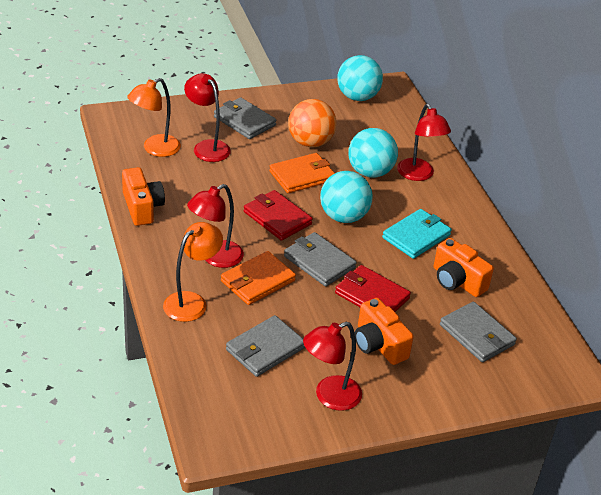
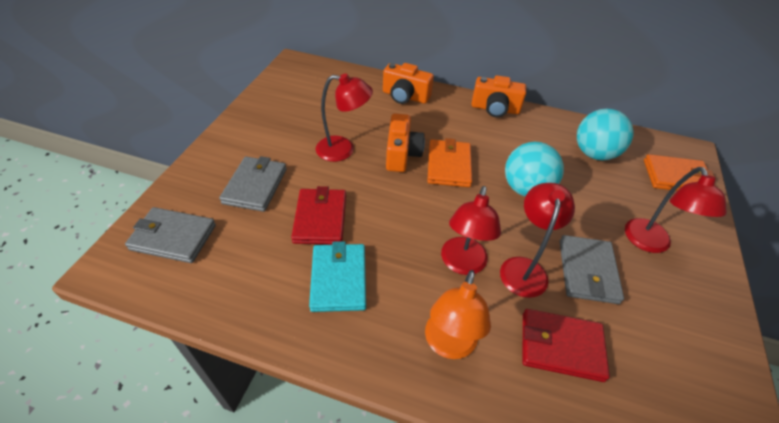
grey wallet: [214,97,277,139] [226,315,305,377] [284,232,357,287] [440,302,517,362] = 4 -> [125,207,216,263] [219,156,287,212] [559,235,624,304] = 3
orange ball: [288,99,337,147] = 1 -> none = 0
orange lamp: [127,78,181,157] [163,222,223,322] = 2 -> [425,270,491,359] = 1
turquoise ball: [320,171,373,223] [337,55,383,101] [348,128,398,178] = 3 -> [505,142,564,197] [577,109,634,161] = 2

